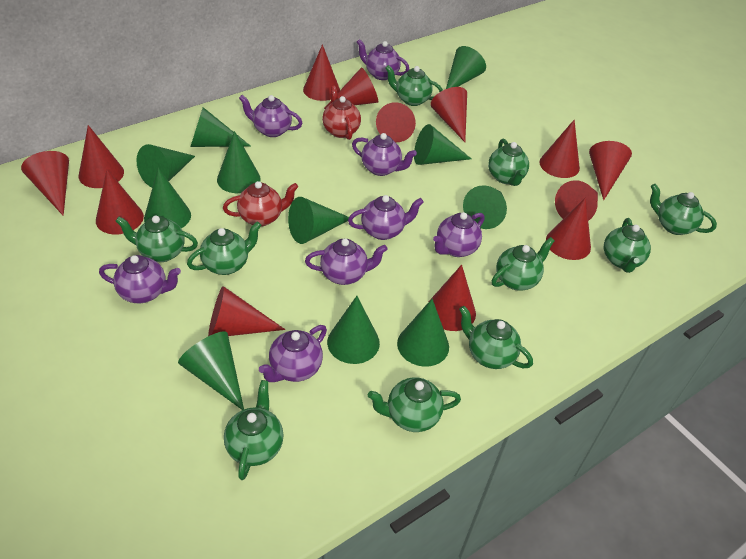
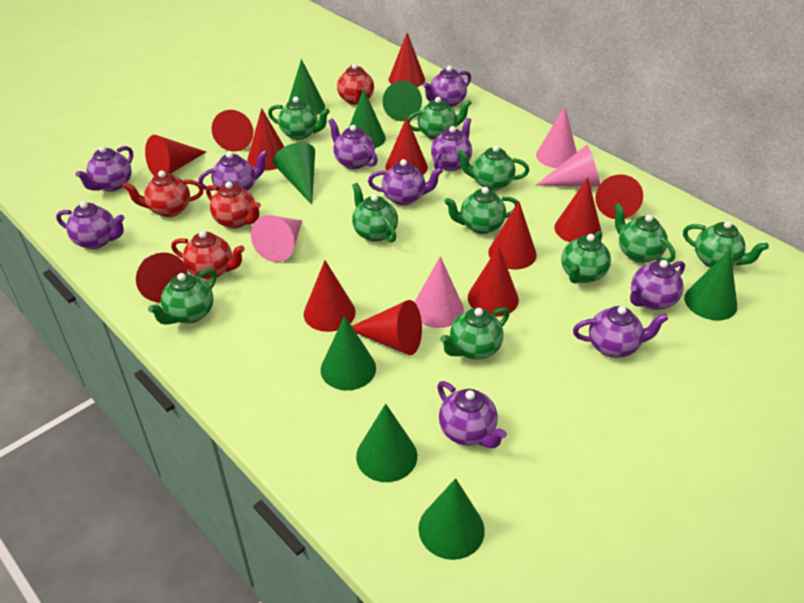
green cone: [136,144,195,187] [144,168,191,228] [178,331,244,410] [190,107,250,147] [217,131,261,193] [288,197,349,244] [327,296,380,364] [397,299,449,367] [414,124,471,165] [446,46,486,89] [463,185,507,229] = 11 -> [273,142,315,205] [288,59,325,115] [321,316,376,390] [349,89,386,148] [356,404,417,482] [382,81,422,121] [418,478,485,560] [684,249,737,320] = 8
pink cone: none = 0 -> [251,215,302,262] [414,256,464,328] [536,107,577,168] [536,145,600,187] = 4
purple teapot: [99,255,181,303] [239,95,302,137] [259,325,327,382] [305,239,388,285] [348,195,424,240] [352,133,417,176] [357,39,409,80] [433,212,485,257] = 8 -> [56,201,124,249] [76,146,133,192] [198,150,268,191] [328,119,378,169] [368,159,443,205] [423,66,471,107] [431,118,472,171] [437,381,507,448] [573,306,668,358] [630,260,685,310] = 10
red cone: [21,151,69,216] [79,125,124,188] [96,169,144,234] [208,286,285,336] [303,44,340,101] [324,67,379,109] [376,102,416,142] [429,265,476,331] [431,87,467,142] [539,120,580,178] [546,197,591,260] [555,180,598,221] [589,141,632,200] = 13 -> [136,253,188,302] [145,135,206,176] [212,110,253,151] [247,108,284,170] [304,260,356,332] [352,300,422,355] [385,117,428,175] [389,33,425,87] [468,246,519,317] [488,202,537,269] [554,178,601,242] [595,174,643,219] = 12
red teapot: [223,181,298,226] [322,86,361,140] = 2 -> [123,170,204,217] [171,230,245,280] [206,181,261,229] [337,63,374,105] = 4

